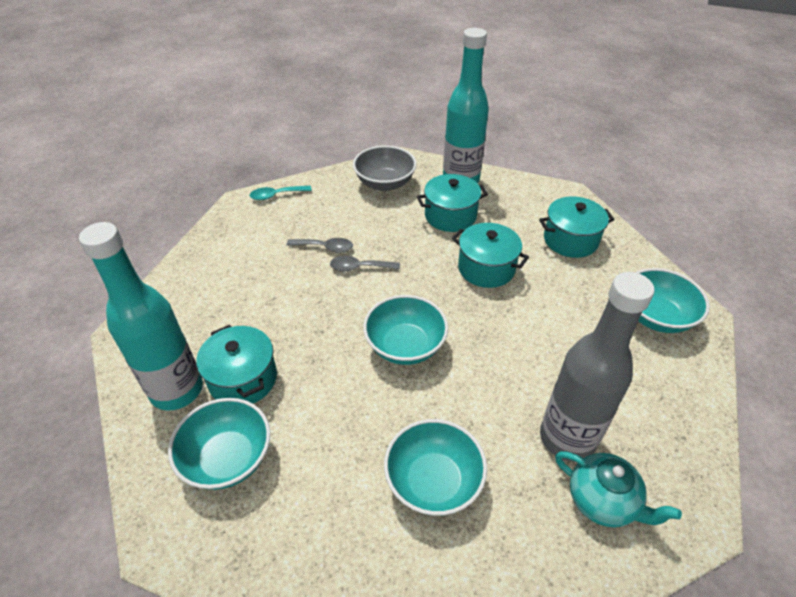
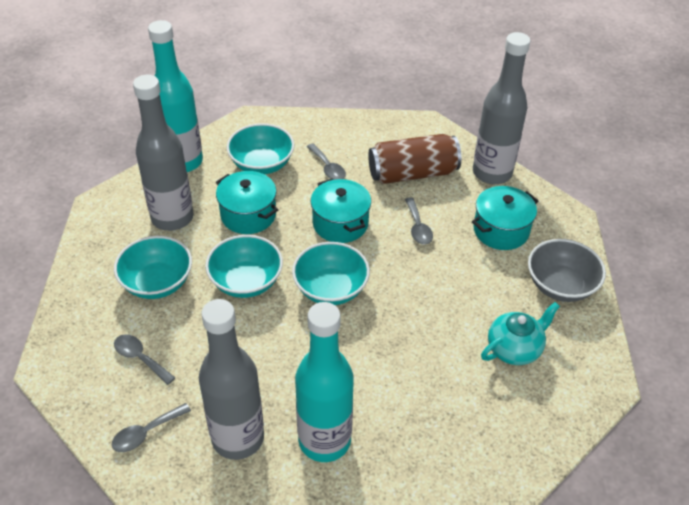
brown can: none = 0 -> [368,134,461,184] = 1
grey bottle: [540,272,655,462] = 1 -> [133,75,194,231] [199,299,264,460] [473,32,531,184] = 3
grey spoon: [287,238,353,253] [330,256,400,272] = 2 -> [112,403,191,452] [114,334,175,385] [307,143,346,180] [405,197,433,245] = 4
turquoise pot: [196,325,277,403] [417,174,488,232] [452,223,529,288] [539,196,614,258] = 4 -> [216,171,278,234] [311,179,371,243] [472,186,538,250] = 3
turquoise spoon: [250,186,312,200] = 1 -> none = 0

